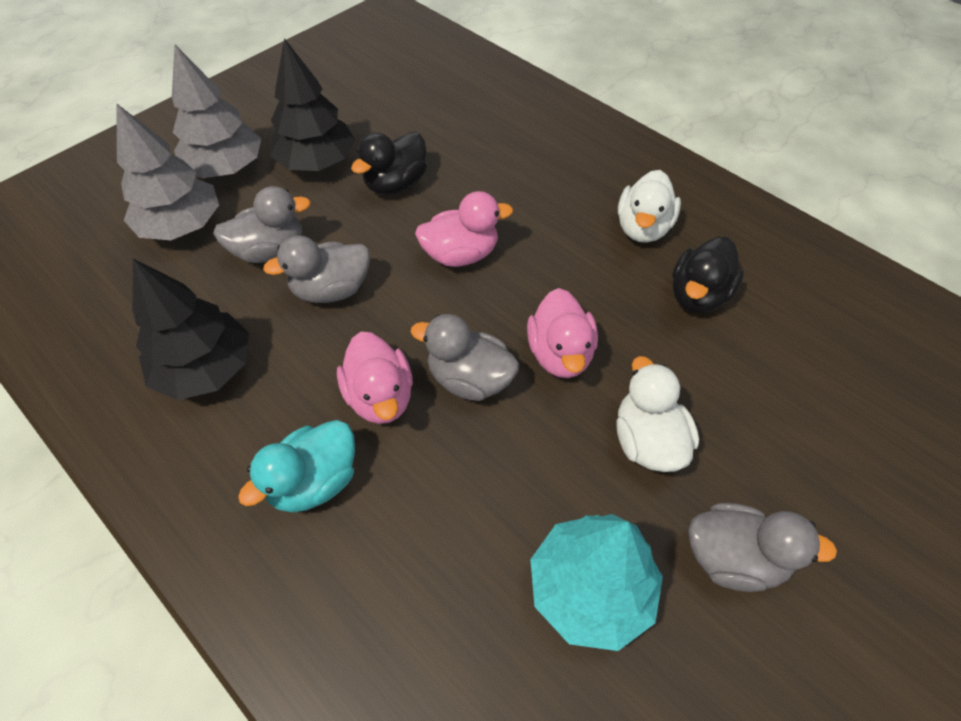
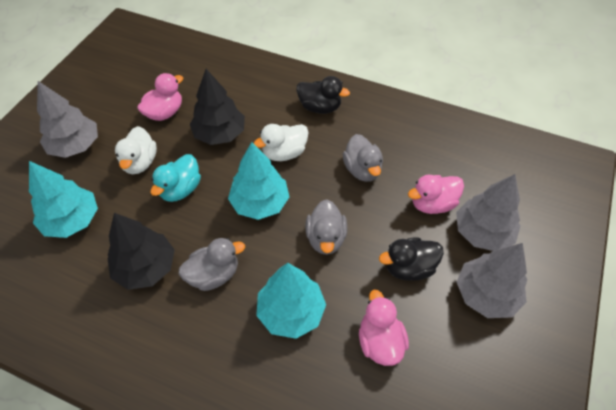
grey duck: [213,186,311,263] [263,236,370,303] [411,314,519,401] [689,503,837,592] = 4 -> [179,238,245,291] [305,199,347,255] [343,134,383,182] = 3
grey tree: [116,103,219,240] [172,45,261,178] = 2 -> [37,81,98,158] [456,174,520,251] [457,243,527,318] = 3
turquoise tree: [530,514,663,651] = 1 -> [29,161,98,238] [228,142,289,220] [256,263,326,339] = 3

